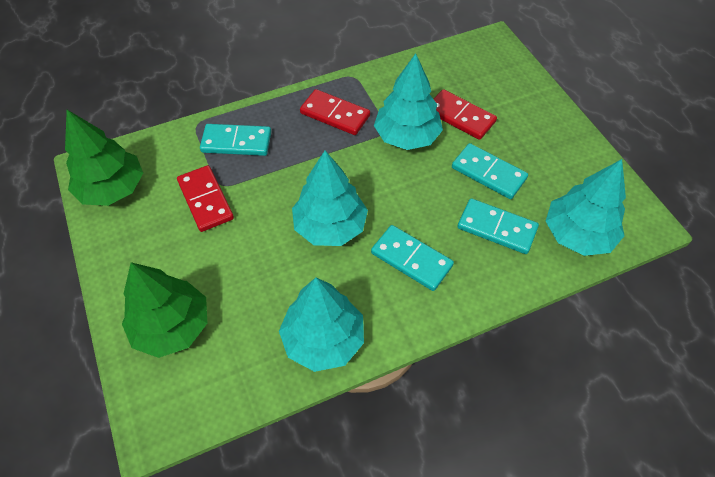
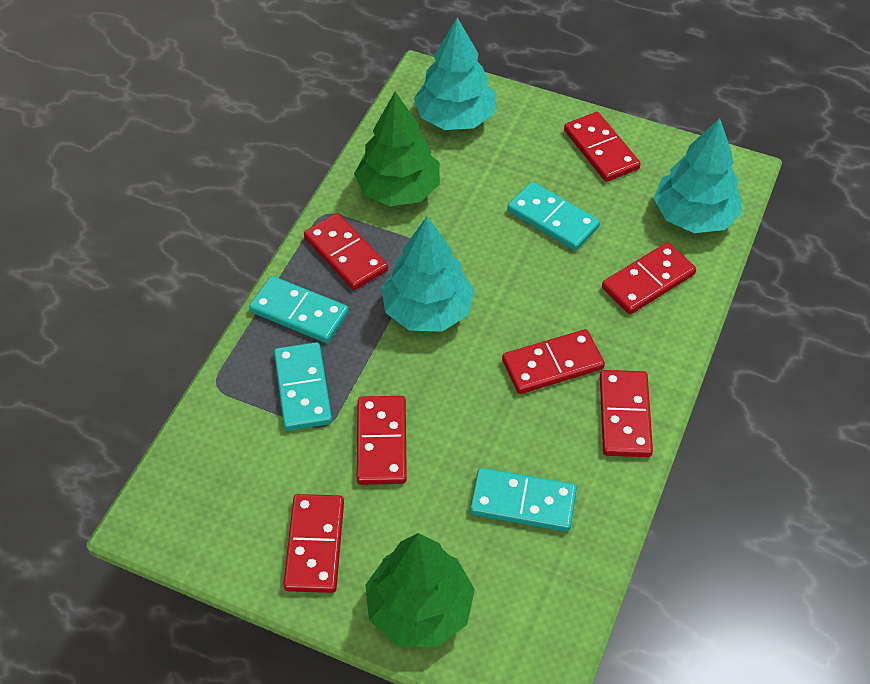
red domino: [177,165,234,232] [300,89,370,135] [434,89,497,140] = 3 -> [283,494,344,593] [304,213,388,290] [357,396,407,485] [502,329,605,394] [564,112,641,182] [600,370,653,457] [602,242,696,314] = 7
turquoise tree: [279,277,364,372] [292,151,368,246] [374,53,443,150] [546,159,626,256] = 4 -> [382,216,474,332] [414,17,496,130] [654,118,742,233] = 3

